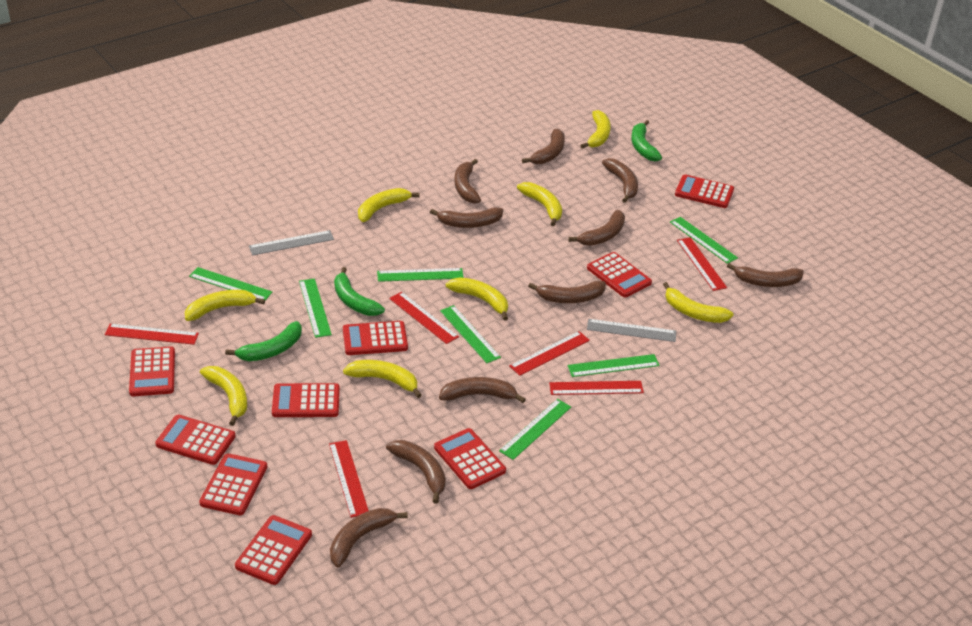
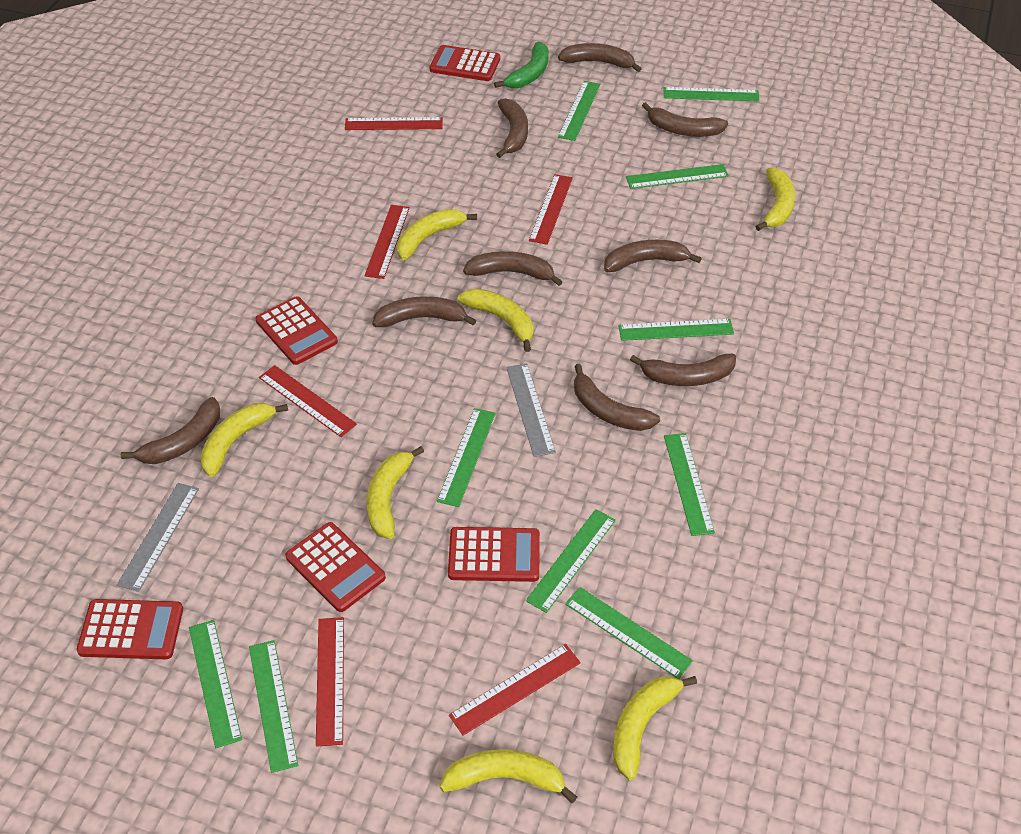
brown banana: [330,508,408,568] [386,440,446,504] [430,207,503,228] [439,377,526,403] [454,159,481,204] [522,129,565,164] [528,281,606,303] [568,210,625,246] [602,158,638,203] [727,263,804,287] = 10 -> [121,397,220,464] [372,296,476,327] [463,251,562,286] [496,98,528,158] [558,43,642,72] [574,364,660,431] [604,240,702,272] [630,354,736,386] [642,102,728,137] = 9
green banana: [225,321,302,361] [334,267,385,316] [631,120,662,161] = 3 -> [494,42,549,88] = 1
green ruler: [189,267,273,300] [299,278,332,338] [377,268,464,282] [440,305,501,363] [499,399,571,460] [567,354,660,377] [670,217,738,264] = 7 -> [189,620,242,748] [249,640,298,773] [437,408,496,507] [526,509,616,613] [558,81,600,141] [565,587,693,679] [618,319,734,341] [626,164,729,189] [663,87,760,102] [664,433,715,536] = 10
red calculator: [129,346,175,396] [155,415,236,465] [199,453,267,515] [235,515,312,585] [272,383,340,417] [343,321,408,355] [434,428,506,489] [587,252,652,298] [675,174,734,208] = 9 -> [77,599,183,659] [255,296,338,365] [285,522,386,612] [430,45,500,81] [448,527,540,582] = 5
yellow banana: [185,290,265,321] [200,366,247,426] [343,360,422,398] [358,188,420,222] [446,277,508,321] [517,182,562,226] [580,110,611,149] [663,282,734,323] = 8 -> [200,403,288,477] [367,446,424,539] [397,209,477,260] [440,749,577,803] [458,289,533,352] [613,676,697,780] [755,168,795,231] = 7

